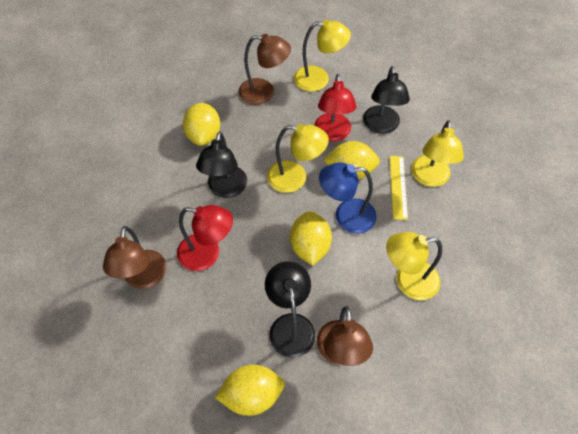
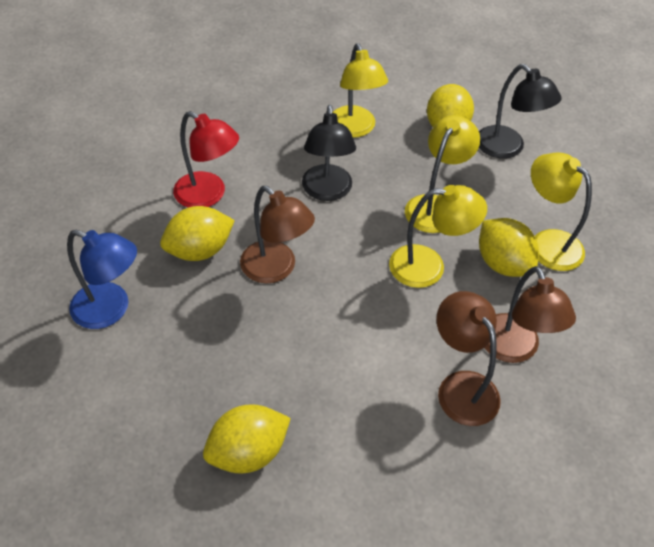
black lamp: [196,132,247,198] [265,261,315,358] [363,66,410,134] = 3 -> [302,105,356,201] [479,64,562,159] = 2
red lamp: [177,205,233,271] [314,74,357,142] = 2 -> [173,111,239,207] = 1
yellow ruler: [390,156,408,220] = 1 -> none = 0

